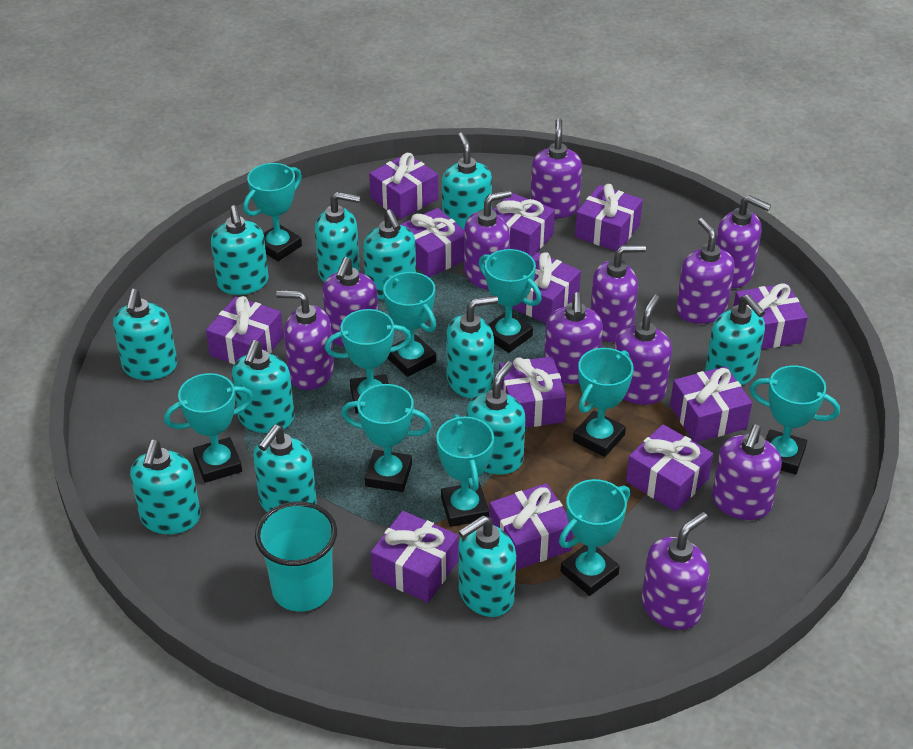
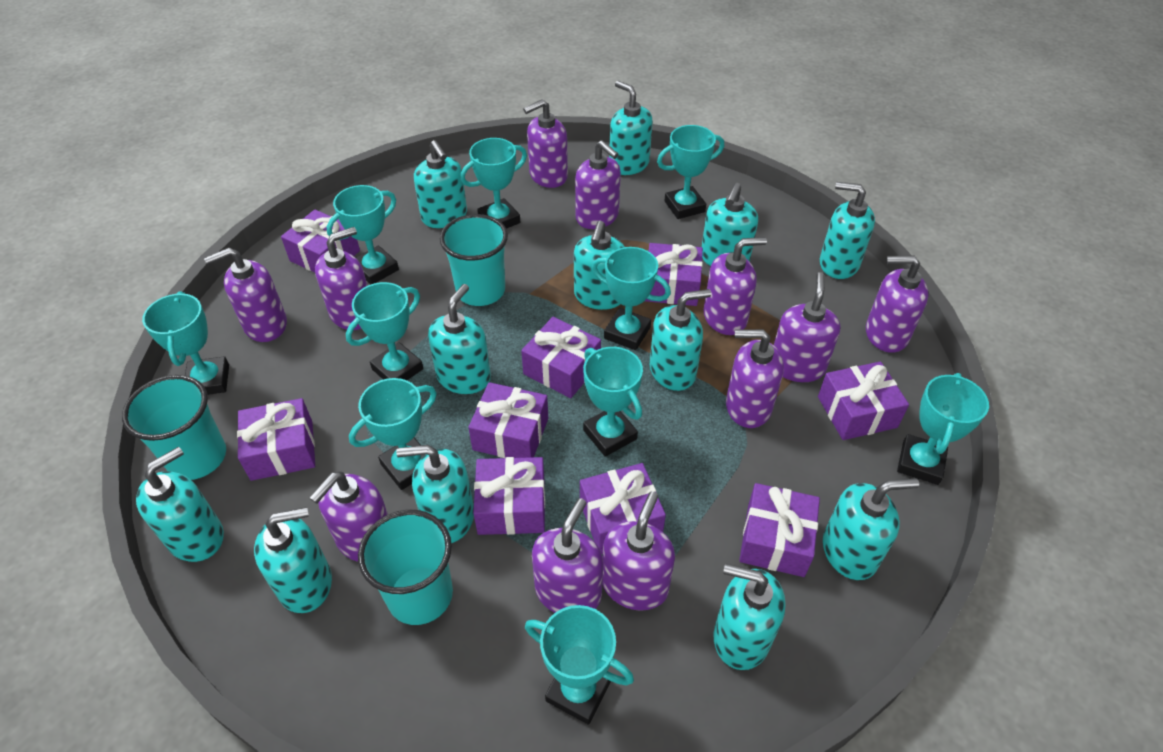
purple gift: [206,296,284,364] [369,153,438,219] [371,511,459,603] [400,208,464,277] [489,483,573,570] [493,192,555,257] [499,357,567,428] [513,252,581,323] [575,184,643,251] [626,424,713,512] [670,366,752,443] [733,283,808,349] = 12 -> [237,398,315,481] [281,210,360,273] [468,382,548,458] [473,457,545,535] [521,317,601,398] [580,463,666,554] [645,243,703,306] [739,483,820,577] [818,361,909,440] = 9
turquoise cup: [255,501,337,612] = 1 -> [122,375,226,480] [358,510,453,625] [440,214,508,306] = 3

